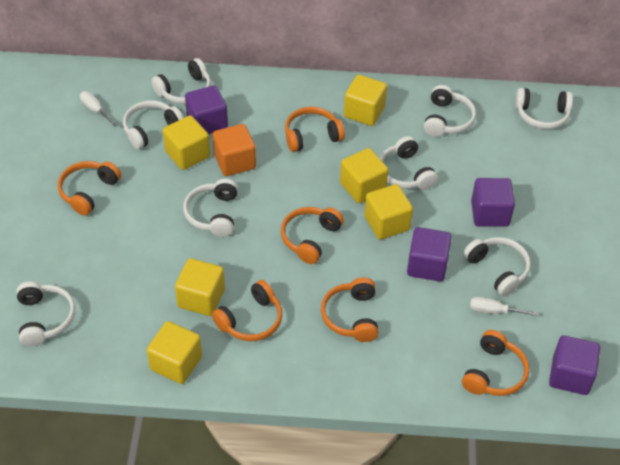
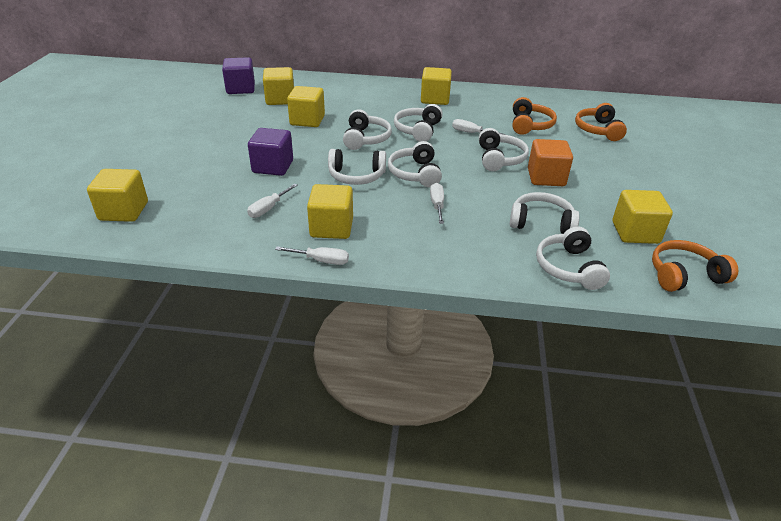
orange headphones: [58,161,121,216] [212,280,282,341] [281,207,344,264] [285,107,345,152] [321,278,379,342] [462,330,529,396] = 6 -> [513,97,557,135] [575,103,627,141] [652,240,738,292] = 3
purple cube: [185,85,228,134] [407,227,452,281] [471,178,515,227] [549,335,600,395] = 4 -> [222,57,255,94] [248,128,293,176] = 2
white headphones: [17,281,75,346] [123,101,184,149] [151,58,211,104] [183,178,238,237] [380,136,438,190] [424,85,476,137] [464,237,531,296] [515,88,573,129] = 8 -> [328,149,386,185] [343,109,392,150] [388,141,442,187] [394,104,443,142] [479,128,529,171] [510,192,580,234] [536,226,610,290] = 7
white screwdriver: [80,91,118,127] [470,297,538,316] = 2 -> [247,184,298,218] [275,246,349,265] [430,183,444,224] [452,119,505,135] = 4

